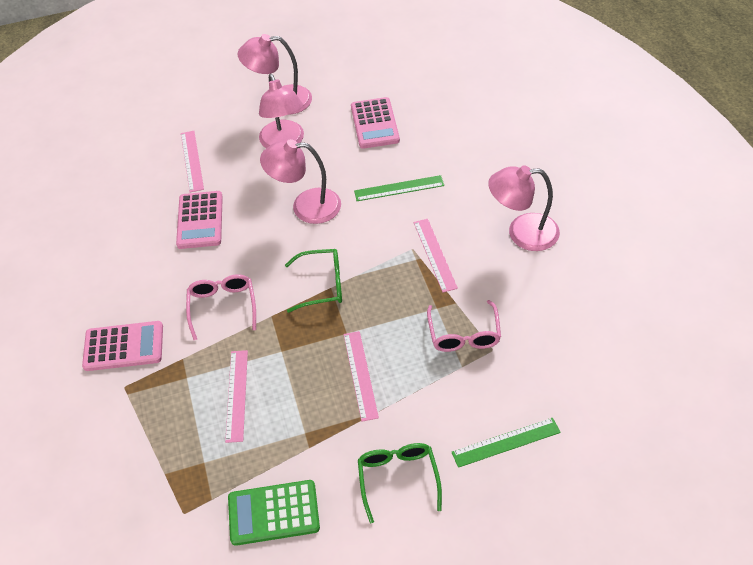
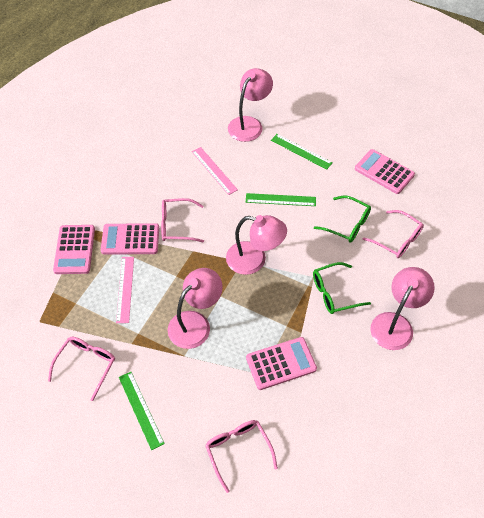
green calculator: [228,480,320,546] = 1 -> none = 0
green ruler: [354,175,444,201] [451,418,561,468] = 2 -> [119,372,165,450] [246,193,316,206] [271,134,333,170] = 3
pink calculator: [82,321,163,371] [176,191,223,249] [351,97,400,149] = 3 -> [53,225,95,274] [101,223,159,255] [246,337,317,390] [355,149,415,194] = 4
pink glasses: [186,274,256,340] [427,300,501,352] = 2 -> [48,337,115,401] [161,198,204,242] [205,420,278,493] [363,210,424,258] = 4
pink ruler: [181,131,204,192] [225,350,248,443] [344,331,379,422] [414,219,458,293] = 4 -> [116,257,134,323] [192,147,238,195] = 2

